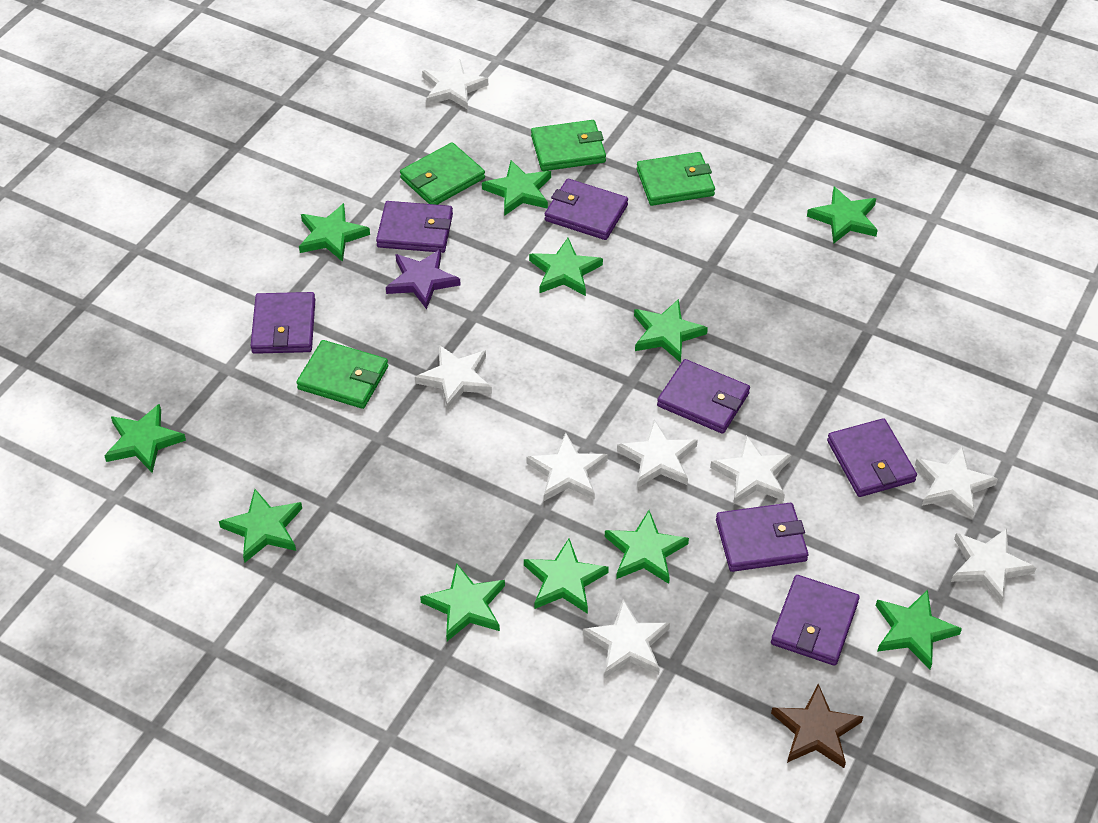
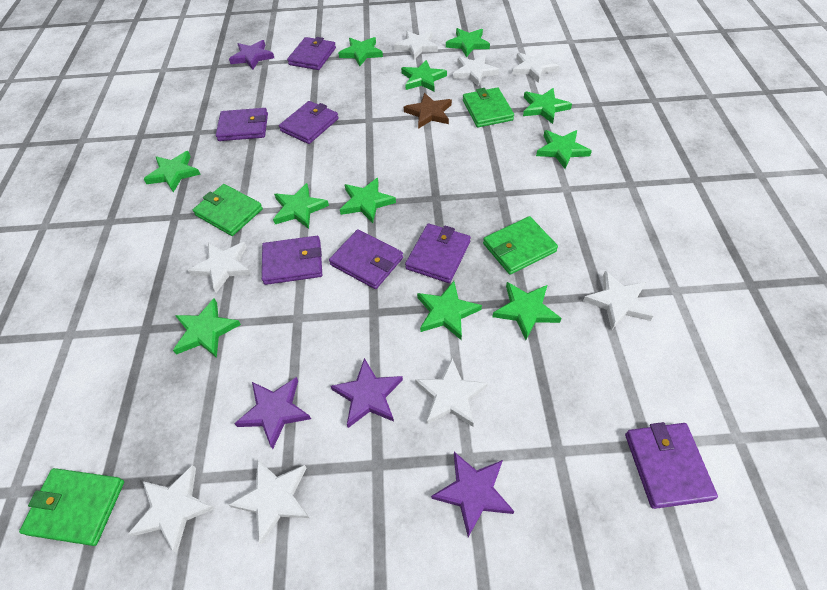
purple star: [386,249,461,309] = 1 -> [229,40,274,70] [234,377,311,449] [331,358,403,428] [431,452,515,537] = 4

